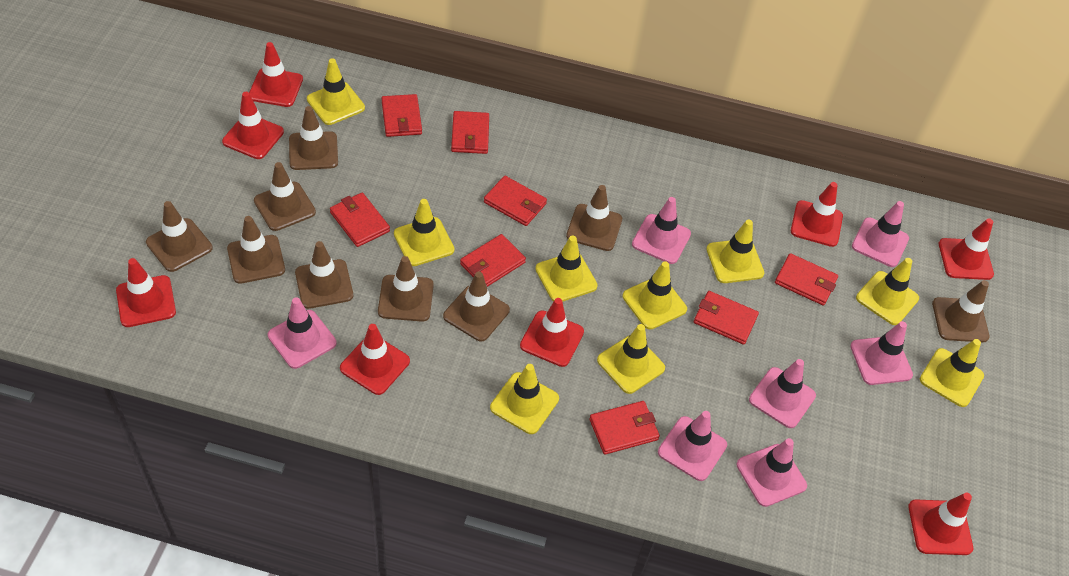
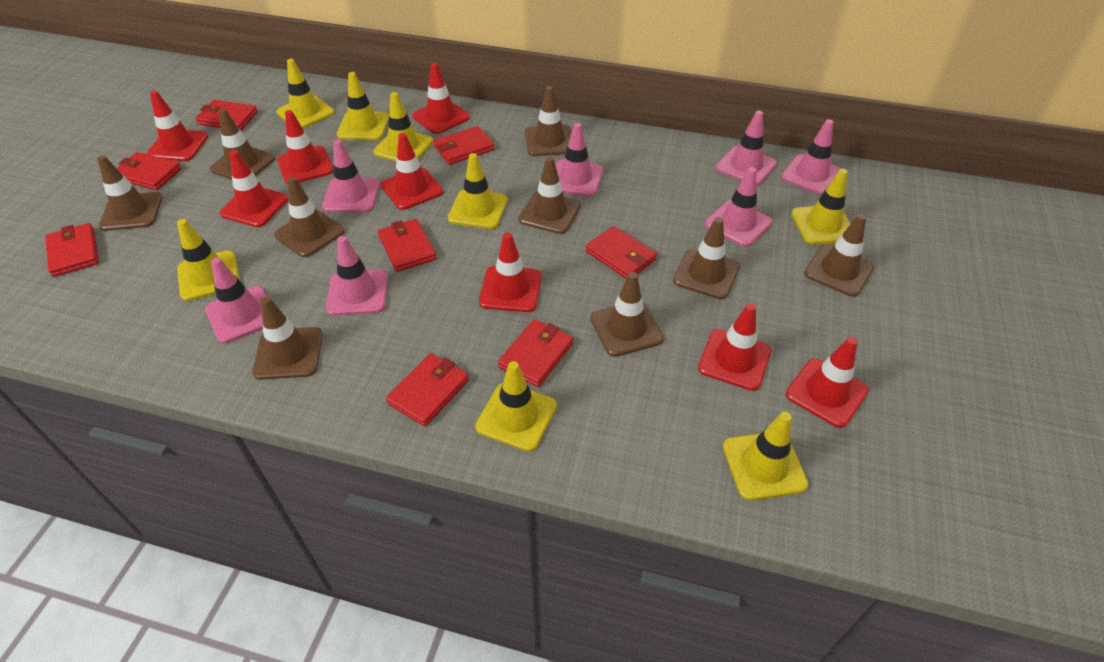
yellow traffic cone: [307,58,365,125] [394,199,455,266] [490,364,559,434] [535,235,598,302] [597,324,665,394] [623,262,687,329] [706,220,764,283] [856,258,919,325] [920,339,984,407] = 9 -> [177,219,240,301] [276,59,334,129] [337,72,389,140] [373,92,433,161] [448,153,508,229] [475,361,557,452] [723,412,809,501] [791,169,851,245] = 8

